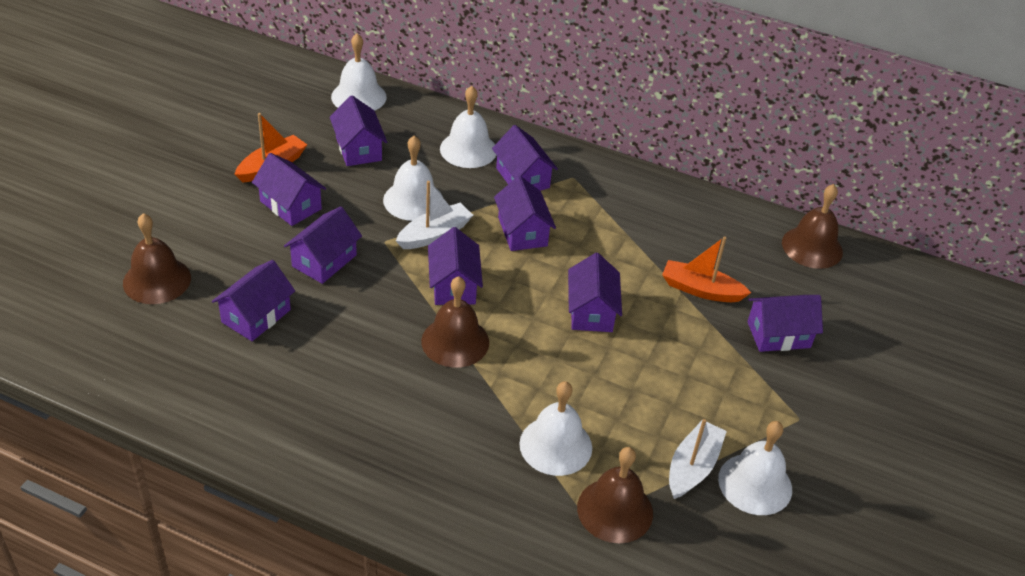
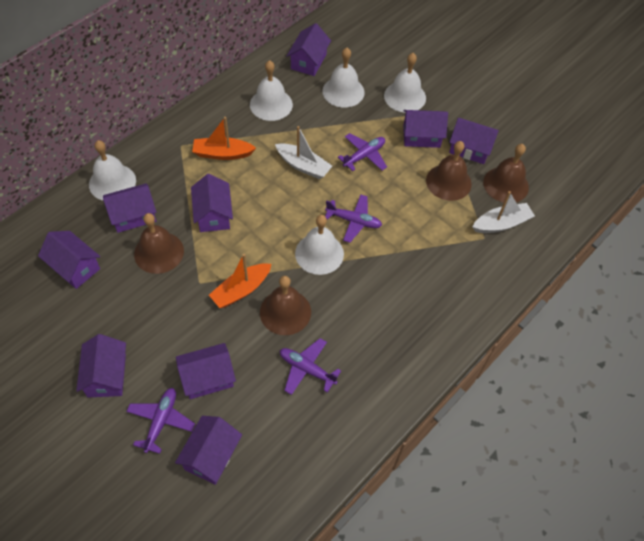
purple plane: none = 0 -> [126,388,195,454] [280,338,341,395] [325,195,382,243] [338,133,387,171] = 4

